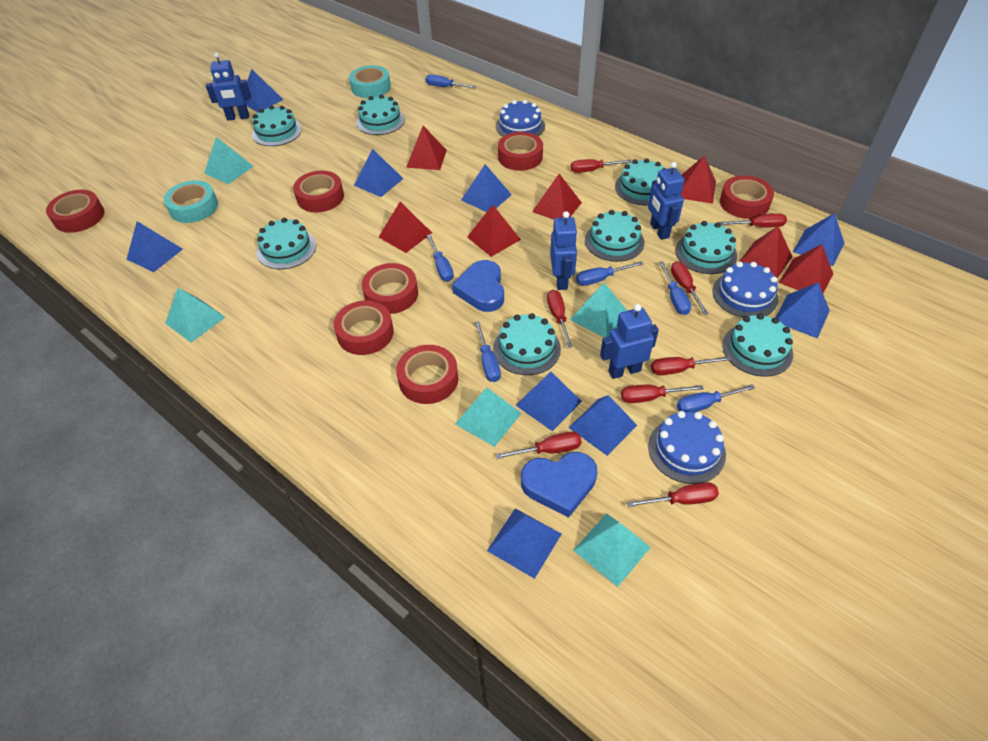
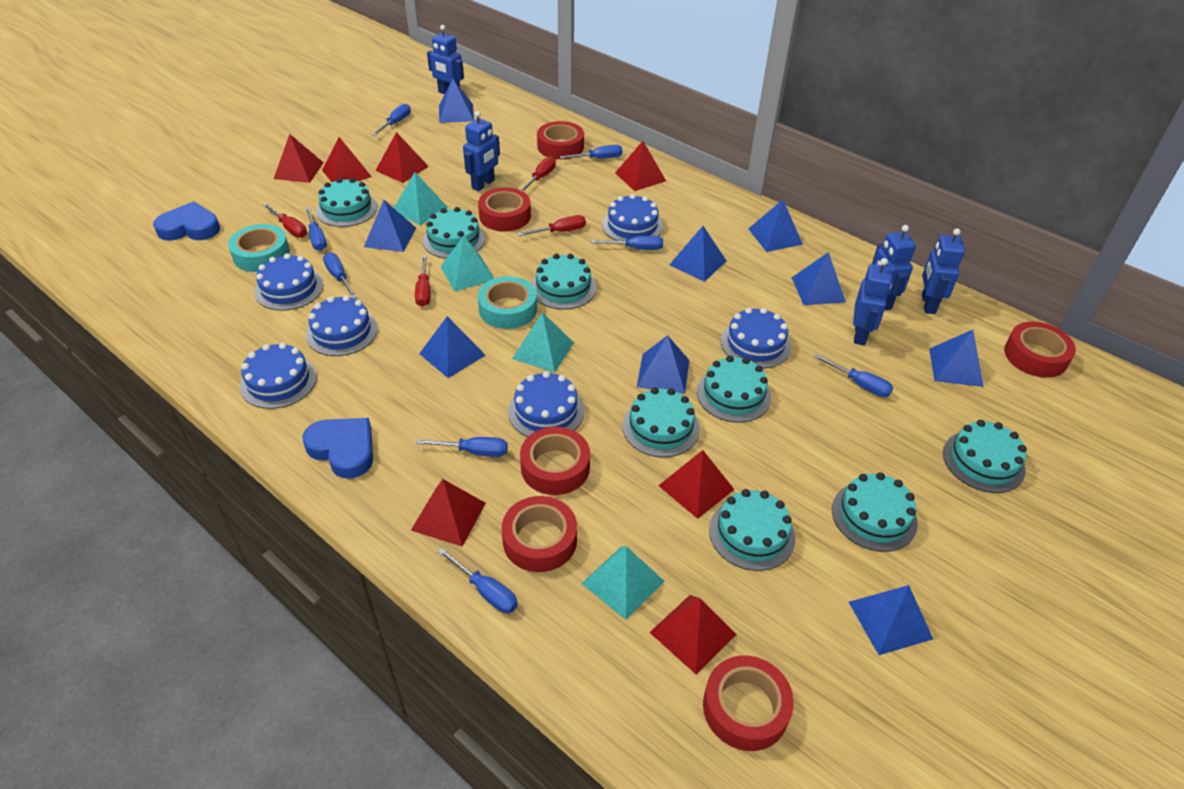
blue cake: [496,100,545,137] [648,411,726,484] [713,262,779,318] = 3 -> [240,342,317,409] [254,253,324,311] [306,295,378,356] [508,371,584,437] [602,194,663,241] [721,308,791,368] = 6
blue robot: [206,52,251,120] [550,211,578,290] [600,304,659,379] [648,162,685,240] = 4 -> [427,25,464,94] [463,111,500,191] [853,258,892,345] [872,225,916,310] [922,228,965,314] = 5
blue screwdriver: [426,74,476,88] [427,234,454,282] [475,321,501,382] [576,261,643,286] [659,261,691,315] [677,384,755,413] = 6 -> [305,207,327,251] [323,252,357,298] [372,103,411,135] [416,437,508,457] [437,548,518,613] [560,145,622,159] [591,236,663,250] [814,354,893,397] = 8
red screwdriver: [496,432,582,459] [547,290,573,348] [571,159,632,173] [621,385,704,403] [627,482,719,508] [651,356,731,375] [671,261,709,315] [719,213,787,227] = 8 -> [263,203,307,238] [415,255,430,307] [518,215,586,236] [520,157,556,192] = 4
red tape: [46,190,104,233] [293,171,344,212] [334,300,394,355] [362,263,418,314] [396,345,458,404] [498,132,543,171] [720,175,774,219] = 7 -> [478,187,531,231] [502,496,577,572] [520,427,590,495] [537,121,584,159] [703,656,794,751] [1004,322,1076,378] = 6
turquoise pyramid: [165,288,226,342] [204,137,253,184] [455,388,521,447] [570,283,627,337] [573,513,651,587] = 5 -> [394,172,448,225] [441,236,495,291] [512,312,574,372] [581,546,665,620] = 4

